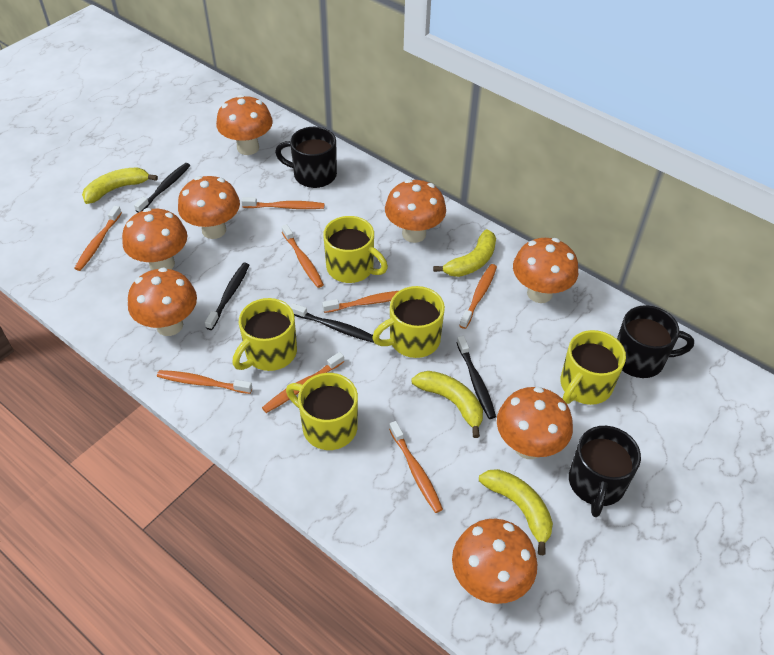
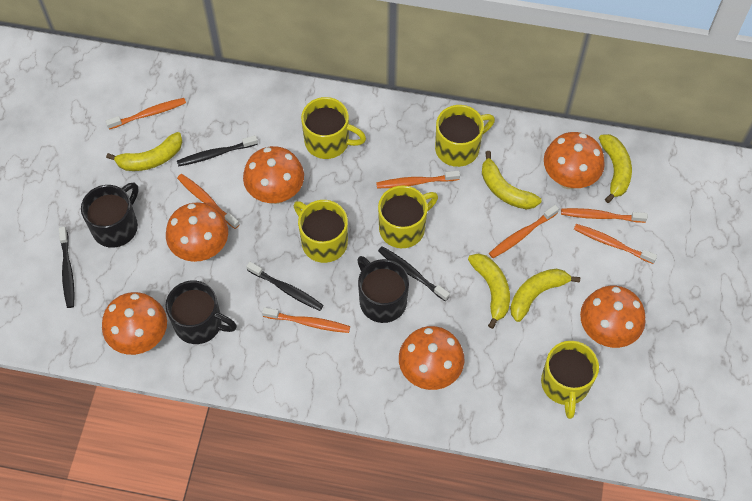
orange mushroom: [122,208,187,270] [128,267,197,336] [178,176,240,239] [216,95,273,155] [385,179,446,243] [452,519,537,604] [497,387,573,459] [513,238,578,303] = 8 -> [102,292,167,355] [166,202,228,262] [243,146,304,204] [399,326,464,390] [544,132,605,189] [580,286,646,348] = 6
orange toothbrush: [74,206,122,271] [157,370,252,394] [241,197,324,209] [262,352,344,413] [282,224,324,288] [322,291,398,313] [389,421,443,513] [459,264,497,329] = 8 -> [106,98,186,130] [177,174,240,229] [262,307,350,333] [376,170,460,188] [489,205,559,258] [561,208,648,223] [574,224,657,264] = 7
yellow banana: [82,167,158,204] [412,371,483,438] [433,229,496,277] [479,469,553,555] = 4 -> [106,132,182,171] [468,254,510,329] [482,151,541,210] [510,268,580,322] [599,134,632,203] = 5

